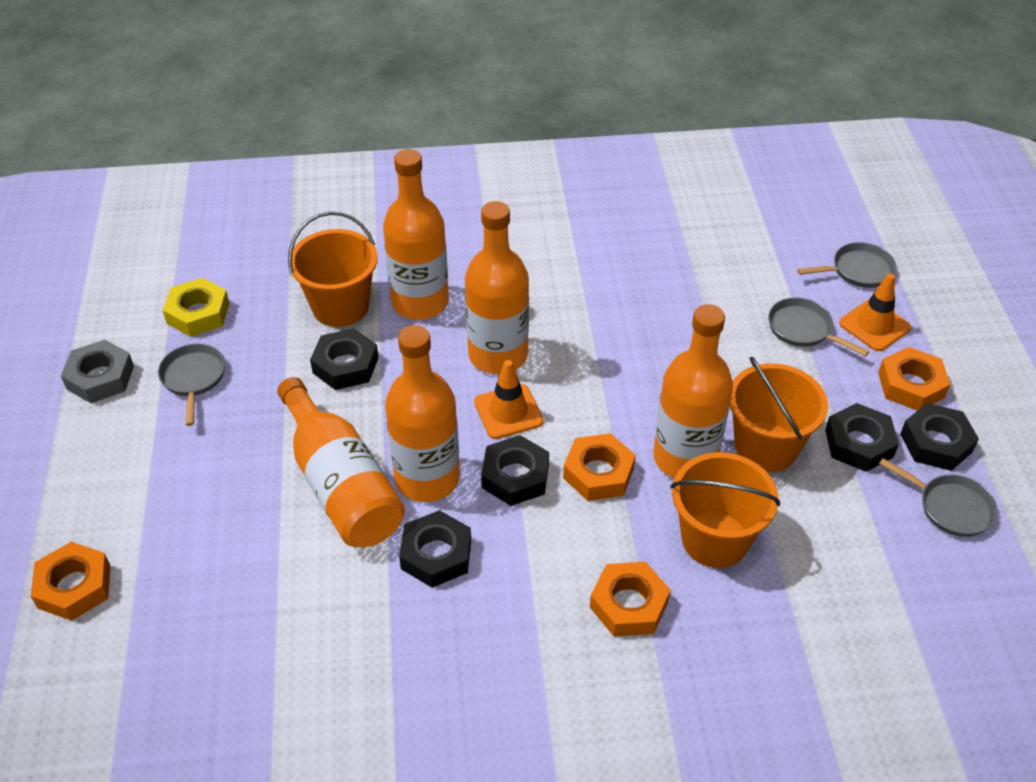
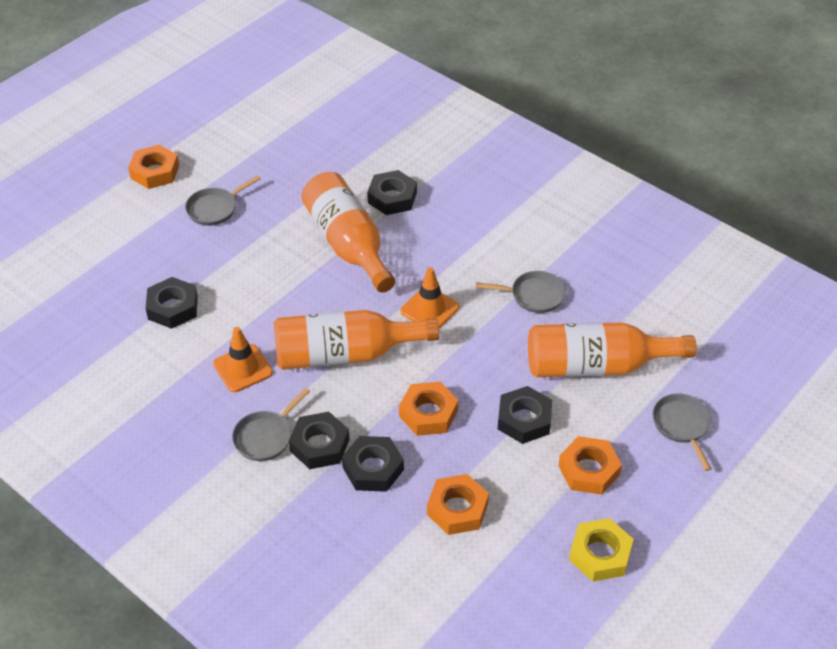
grey nut: [61,340,134,403] = 1 -> none = 0
orange bottle: [277,377,405,547] [383,149,449,320] [385,325,460,502] [465,201,529,374] [653,304,733,478] = 5 -> [274,310,439,370] [301,172,395,293] [528,323,696,377] = 3
orange bucket: [288,211,378,327] [670,452,780,568] [730,356,828,472] = 3 -> none = 0

